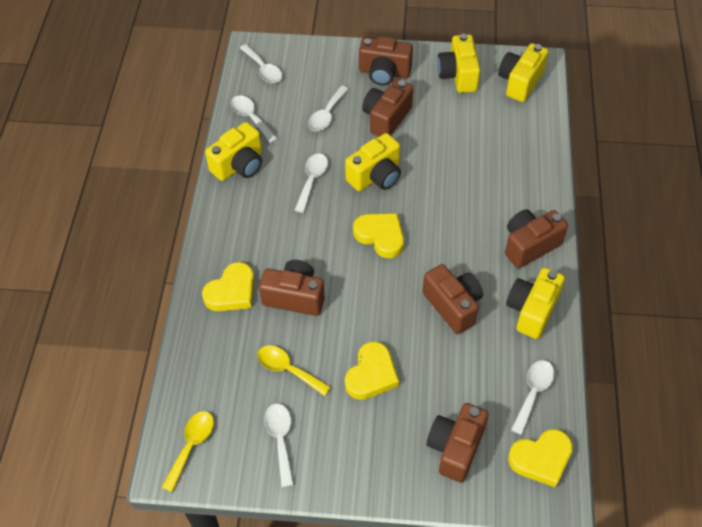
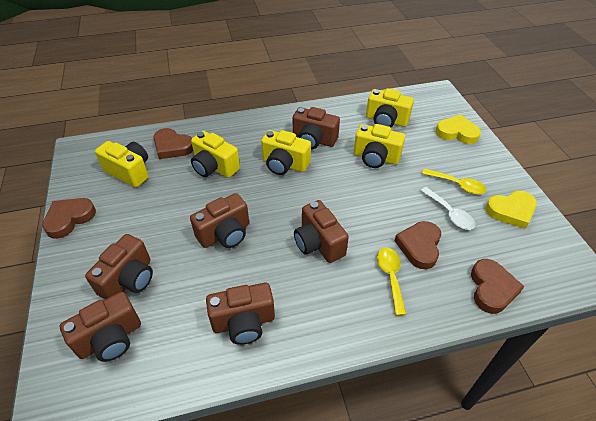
brown heart: none = 0 -> [42,198,96,239] [153,128,193,159] [395,221,441,269] [471,259,525,314] = 4
white spoon: [231,96,278,143] [240,44,283,83] [264,404,294,487] [295,154,328,213] [308,85,349,131] [511,360,555,435] = 6 -> [420,187,475,230] = 1
yellow heart: [202,262,254,311] [345,341,399,400] [353,213,404,258] [508,429,573,488] = 4 -> [435,115,481,144] [486,191,537,229] = 2

